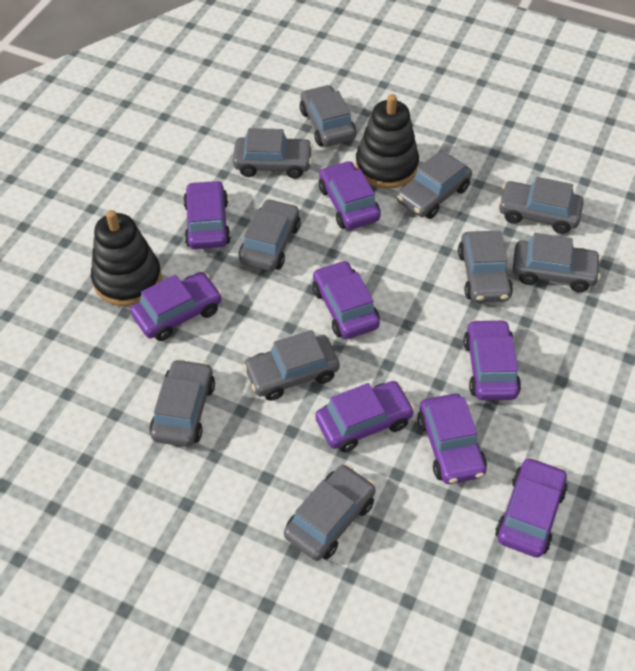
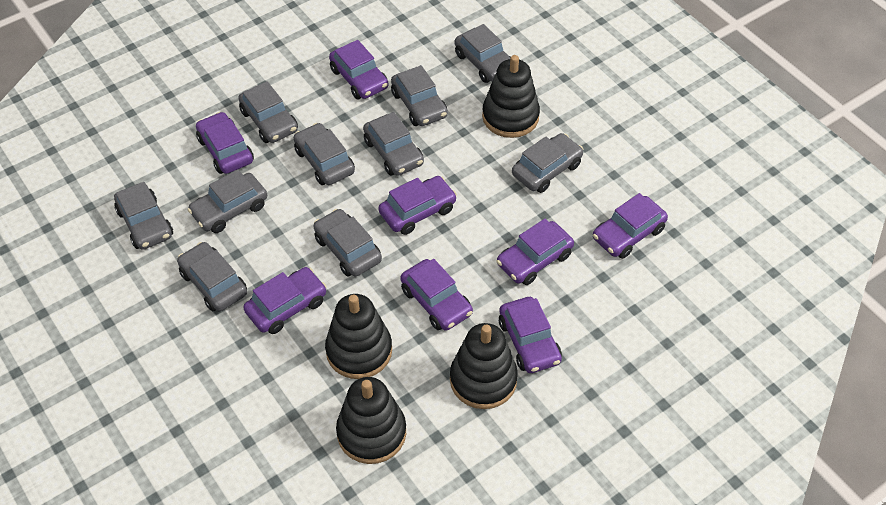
black stacking toy: [91,210,162,306] [356,94,419,189] = 2 -> [325,294,392,379] [336,377,406,464] [450,323,518,409] [482,55,540,138] = 4

